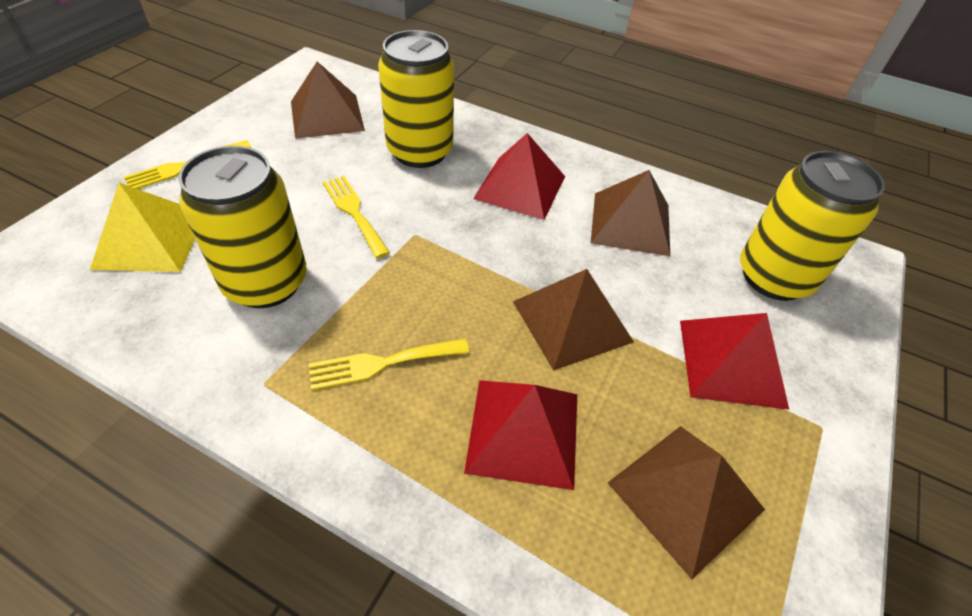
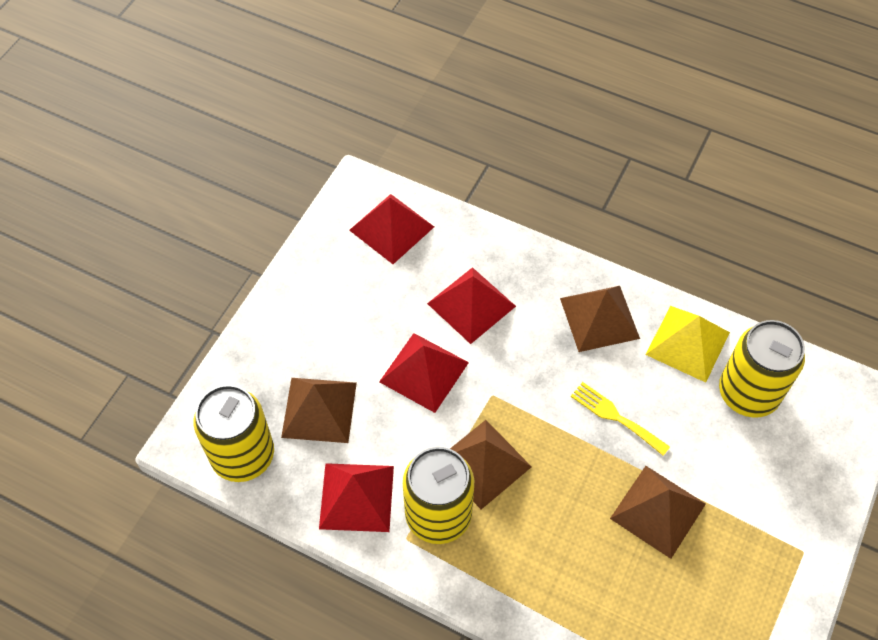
red pyramid: [464,380,577,490] [473,133,565,220] [680,313,789,410] = 3 -> [319,463,394,532] [349,194,434,264] [379,333,469,413] [427,267,516,344] = 4
yellow fork: [124,140,252,189] [309,339,469,391] [323,176,390,258] = 3 -> [571,382,670,456] = 1

